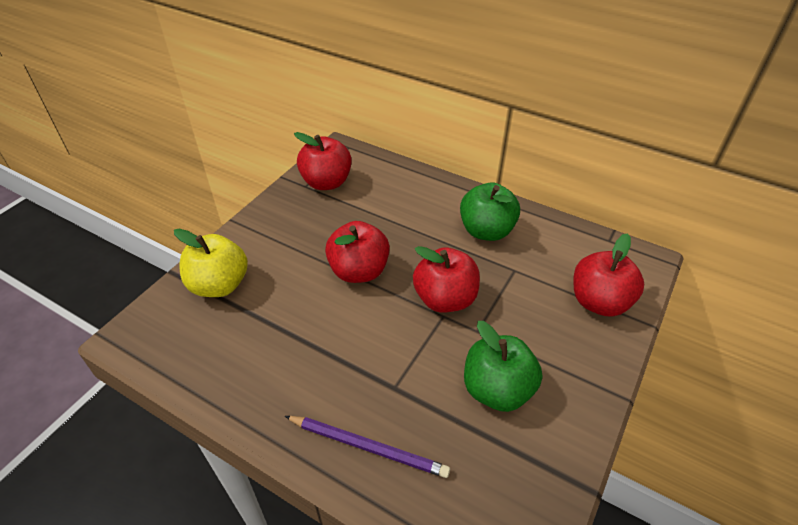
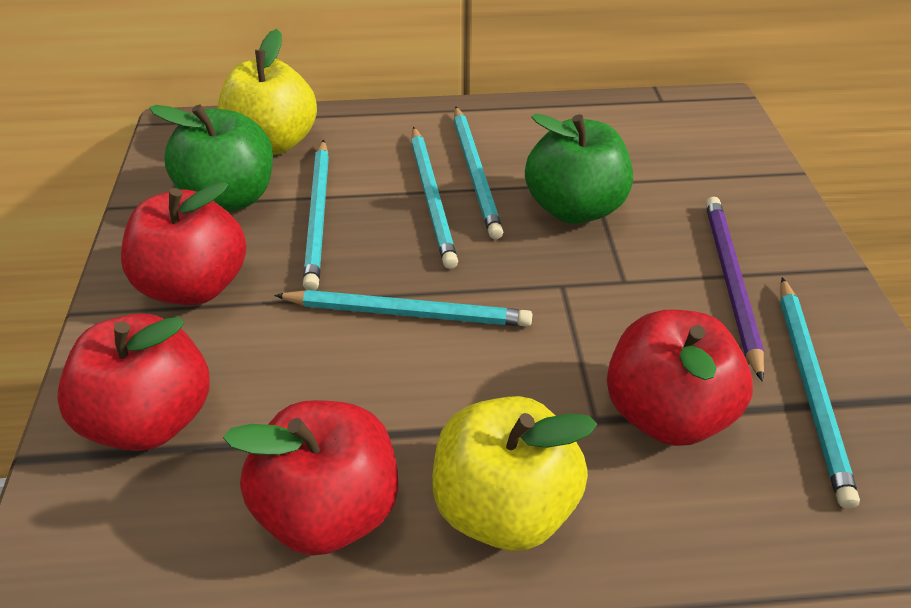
turquoise pencil: none = 0 -> [274,290,532,327] [303,140,329,291] [411,127,458,269] [454,106,503,239] [780,277,860,508] = 5
yellow apple: [174,229,248,297] = 1 -> [218,29,317,155] [432,396,597,551] = 2

